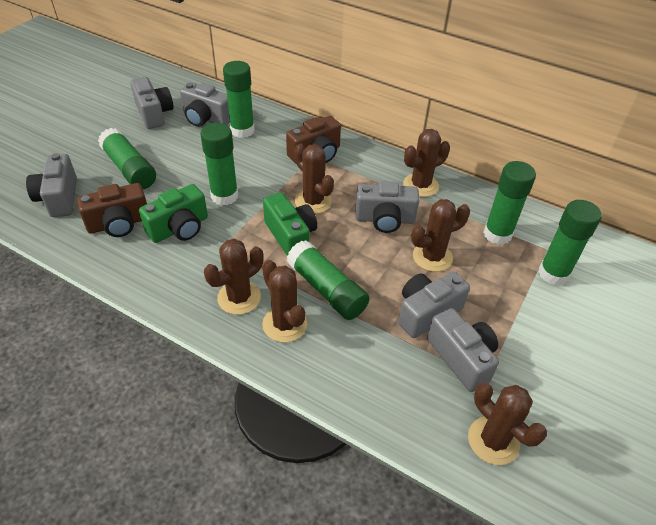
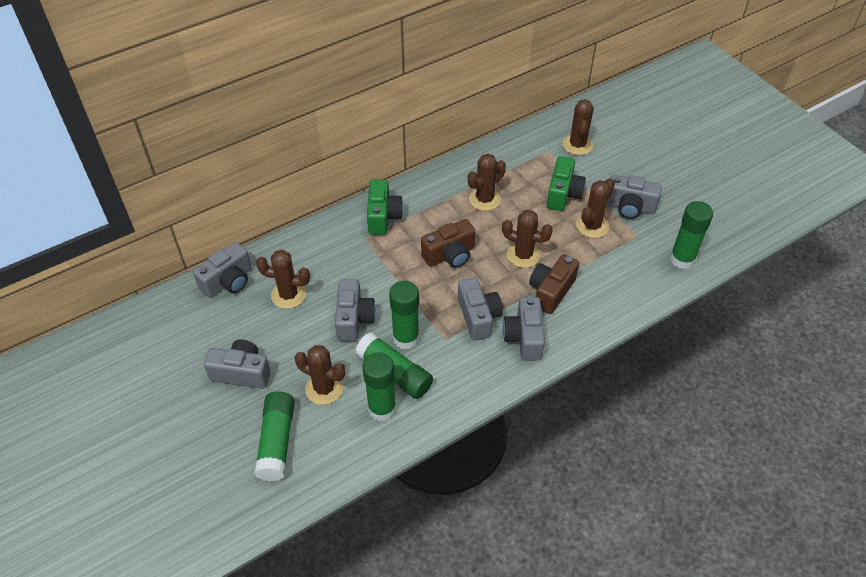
green glue stick: [98,128,156,189] [200,123,238,206] [223,61,255,138] [287,240,370,320] [483,161,536,245] [538,200,602,285] = 6 -> [254,392,295,481] [356,332,433,399] [363,352,396,421] [389,281,419,350] [670,201,713,269] = 5

